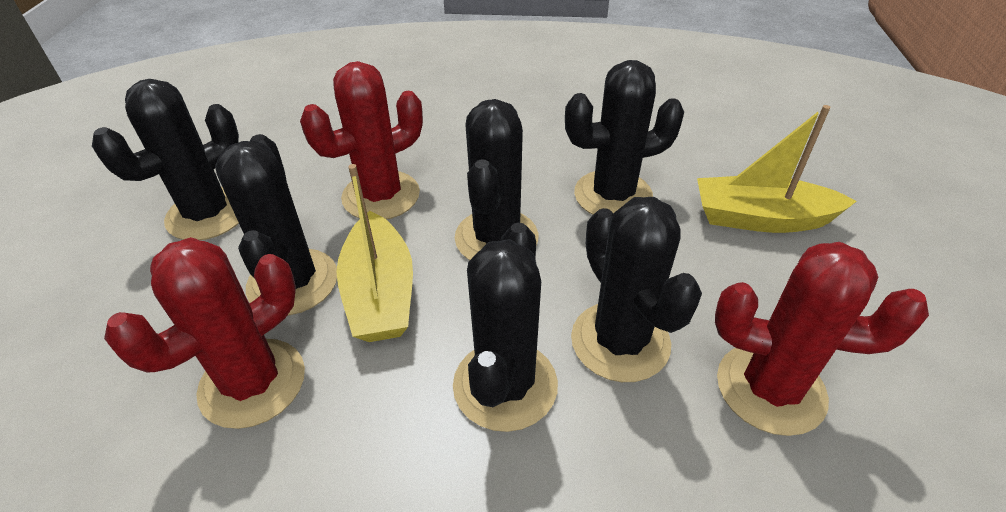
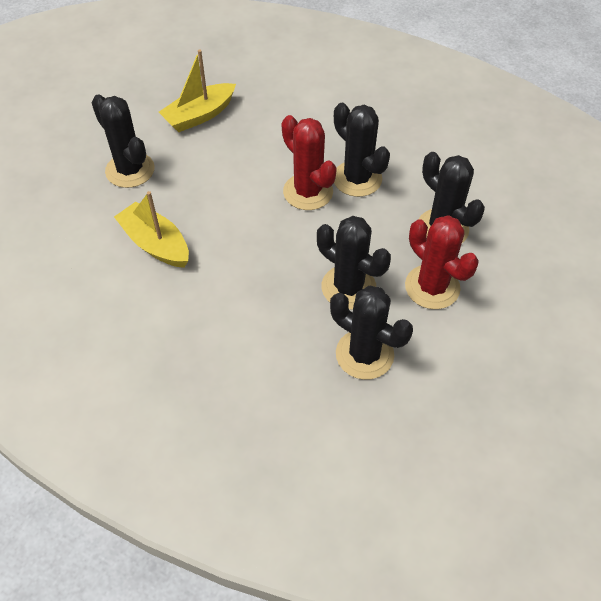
black cactus: [92,79,239,240] [215,134,337,315] [453,223,558,432] [455,99,538,260] [565,60,684,215] [571,197,702,382] = 6 -> [92,95,155,188] [317,216,391,310] [330,286,413,380] [334,103,390,197] [419,152,485,243] = 5
red cactus: [104,237,305,429] [300,61,423,220] [715,242,929,436] = 3 -> [281,115,337,210] [405,215,479,309] = 2

